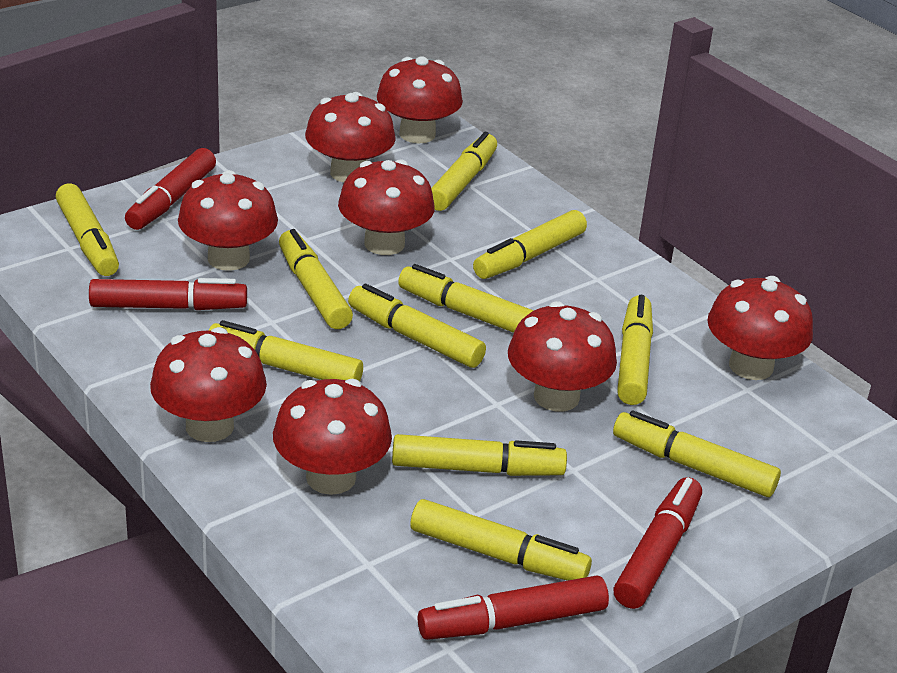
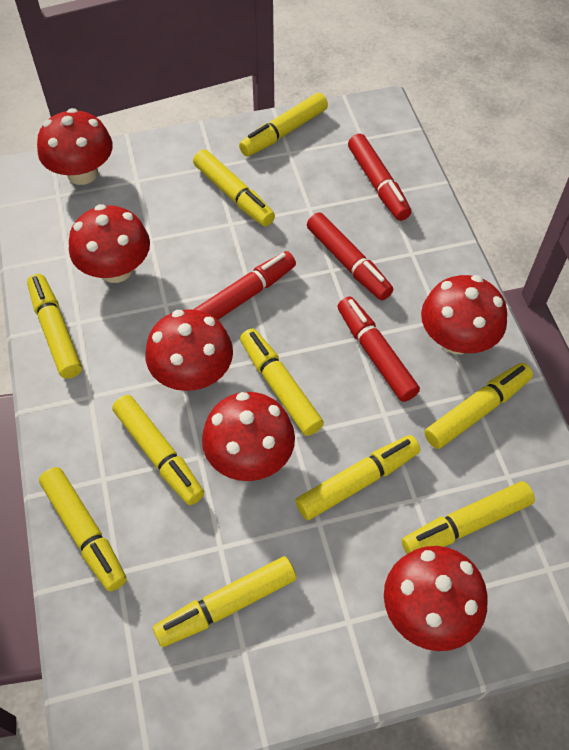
red mushroom: [150,327,267,442] [178,170,278,271] [273,379,392,495] [305,92,396,183] [338,159,435,255] [377,56,463,143] [508,301,617,411] [707,276,813,380] = 8 -> [37,108,113,185] [69,204,150,283] [145,309,233,391] [202,392,295,481] [384,546,488,651] [421,275,507,354] = 6
yellow marker: [56,184,119,276] [209,320,363,381] [279,229,353,329] [348,284,486,368] [392,434,567,476] [398,264,534,333] [410,499,592,581] [431,132,497,211] [473,210,587,279] [613,410,781,497] [617,295,653,405] = 11 -> [27,274,82,379] [39,467,127,592] [112,395,204,505] [153,556,297,647] [193,149,275,226] [239,93,328,156] [240,329,324,436] [295,435,420,520] [402,481,535,554] [424,363,533,449] = 10

